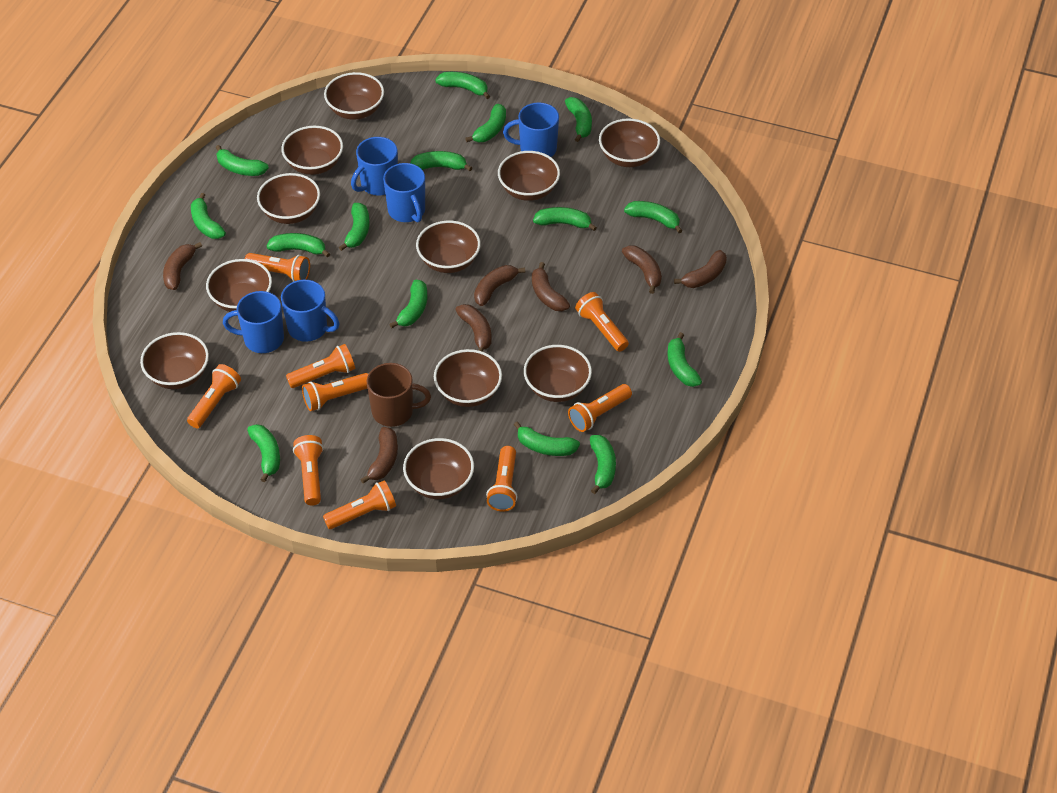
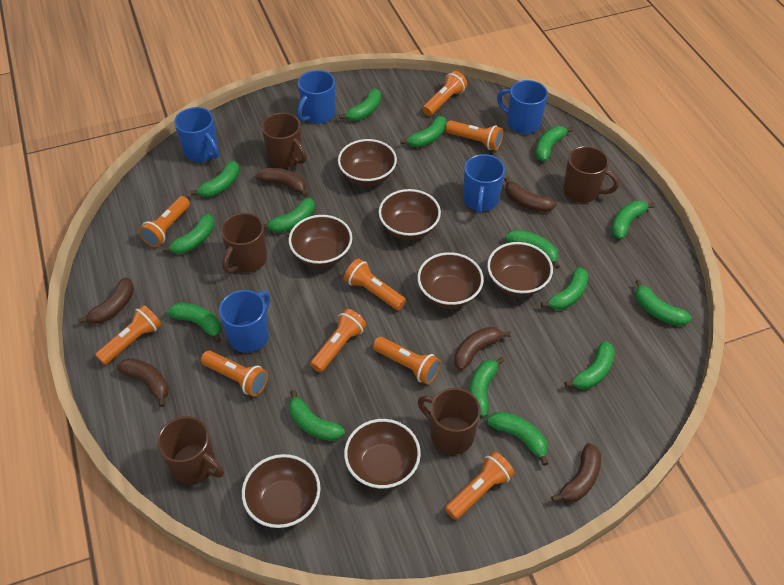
brown banana: [163,242,202,290] [360,427,398,483] [455,304,492,352] [474,265,525,306] [532,262,570,311] [622,245,662,294] [674,250,727,288] = 7 -> [78,277,134,324] [116,358,169,407] [255,167,308,197] [454,327,511,371] [504,177,557,212] [551,443,601,503] = 6
brown bowl: [140,332,209,389] [206,259,272,312] [257,173,320,224] [281,126,343,175] [324,72,384,120] [403,438,474,499] [416,221,481,273] [434,349,502,407] [498,151,560,201] [524,345,592,402] [599,118,660,167] = 11 -> [242,454,321,528] [288,215,352,268] [338,139,397,186] [344,419,421,489] [379,189,441,240] [417,252,484,308] [487,242,553,297] = 7
brown mug: [367,363,431,427] = 1 -> [157,416,224,484] [221,213,267,273] [261,113,307,168] [418,388,481,455] [563,146,619,203] = 5

